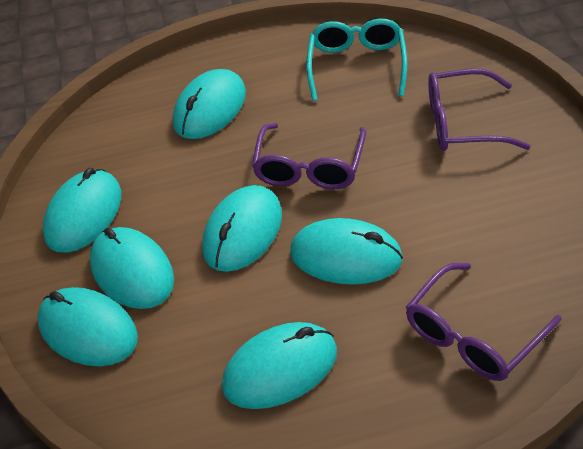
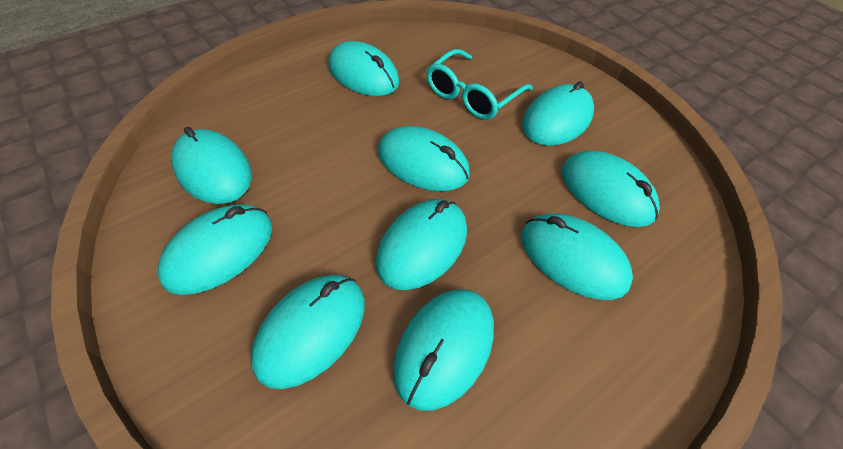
purple glasses: [252,123,366,189] [406,263,561,381] [428,69,531,151] = 3 -> none = 0
turquoise mouse: [37,287,138,366] [43,168,122,253] [90,227,174,309] [173,69,246,139] [202,185,282,272] [222,322,337,409] [290,218,403,285] = 7 -> [157,204,272,295] [171,127,252,204] [251,275,365,389] [328,41,399,96] [376,199,467,290] [378,126,470,191] [393,289,494,411] [522,81,594,146] [522,213,633,300] [562,151,660,227] = 10

